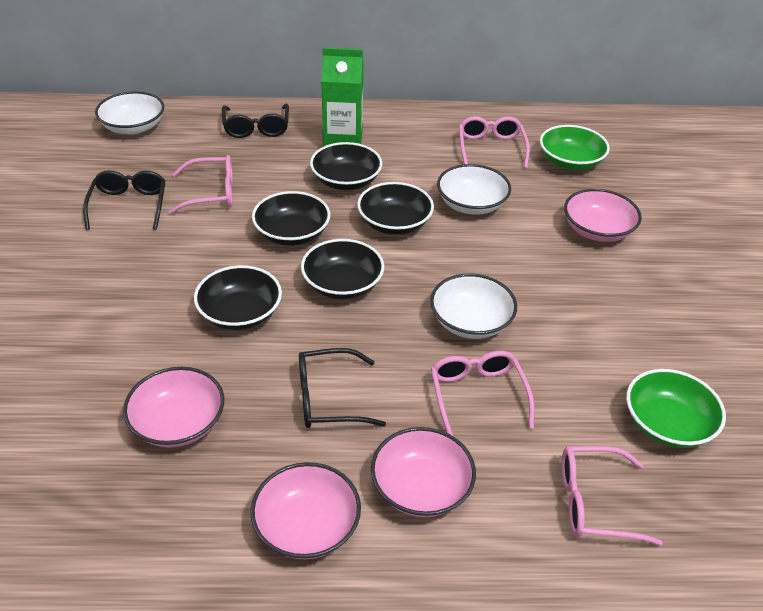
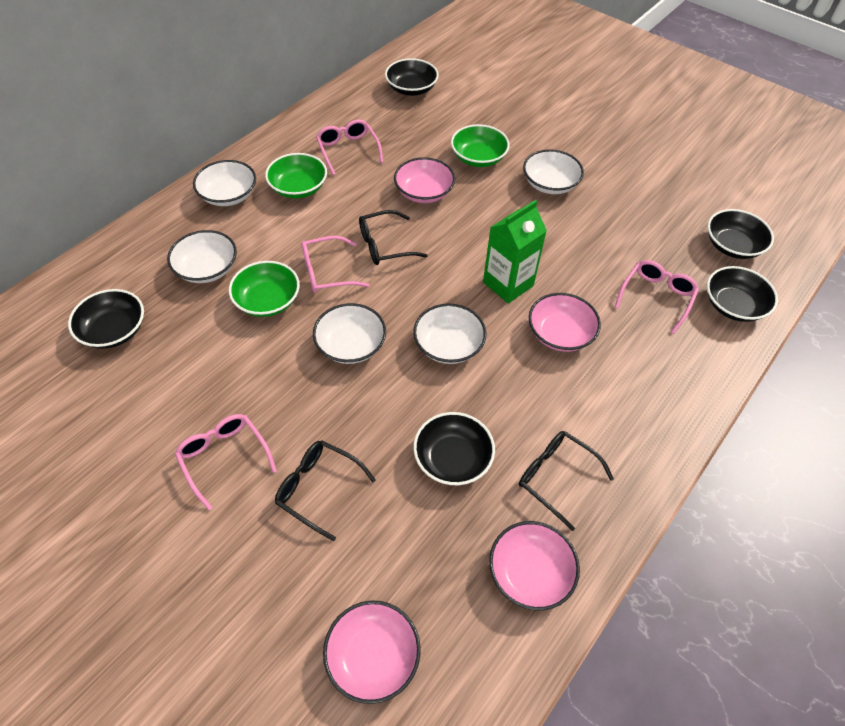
green bowl: [540,125,610,170] [626,369,726,448] = 2 -> [229,261,300,317] [265,153,327,199] [451,124,510,167] = 3
white bowl: [95,91,164,135] [430,274,517,339] [437,164,511,215] = 3 -> [167,230,237,283] [193,160,256,206] [313,303,386,364] [413,304,486,364] [523,149,584,194] = 5

